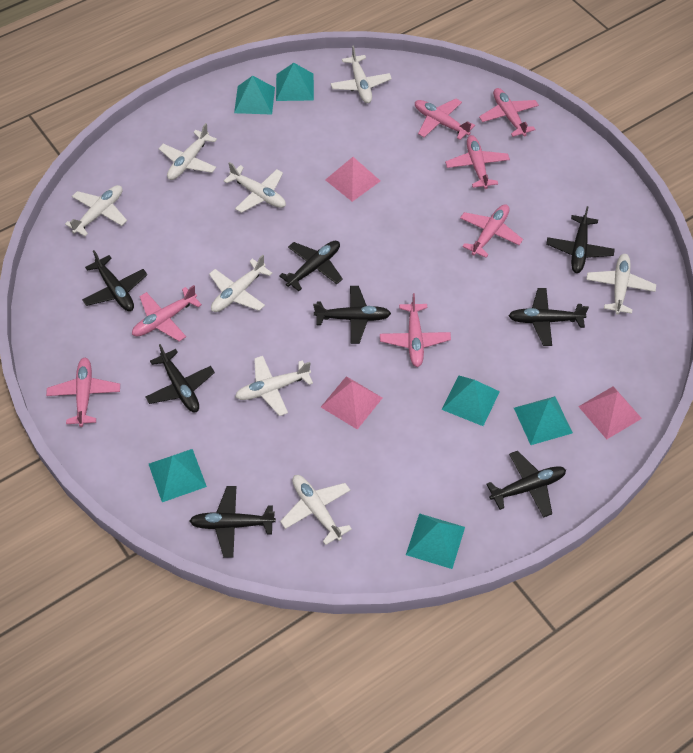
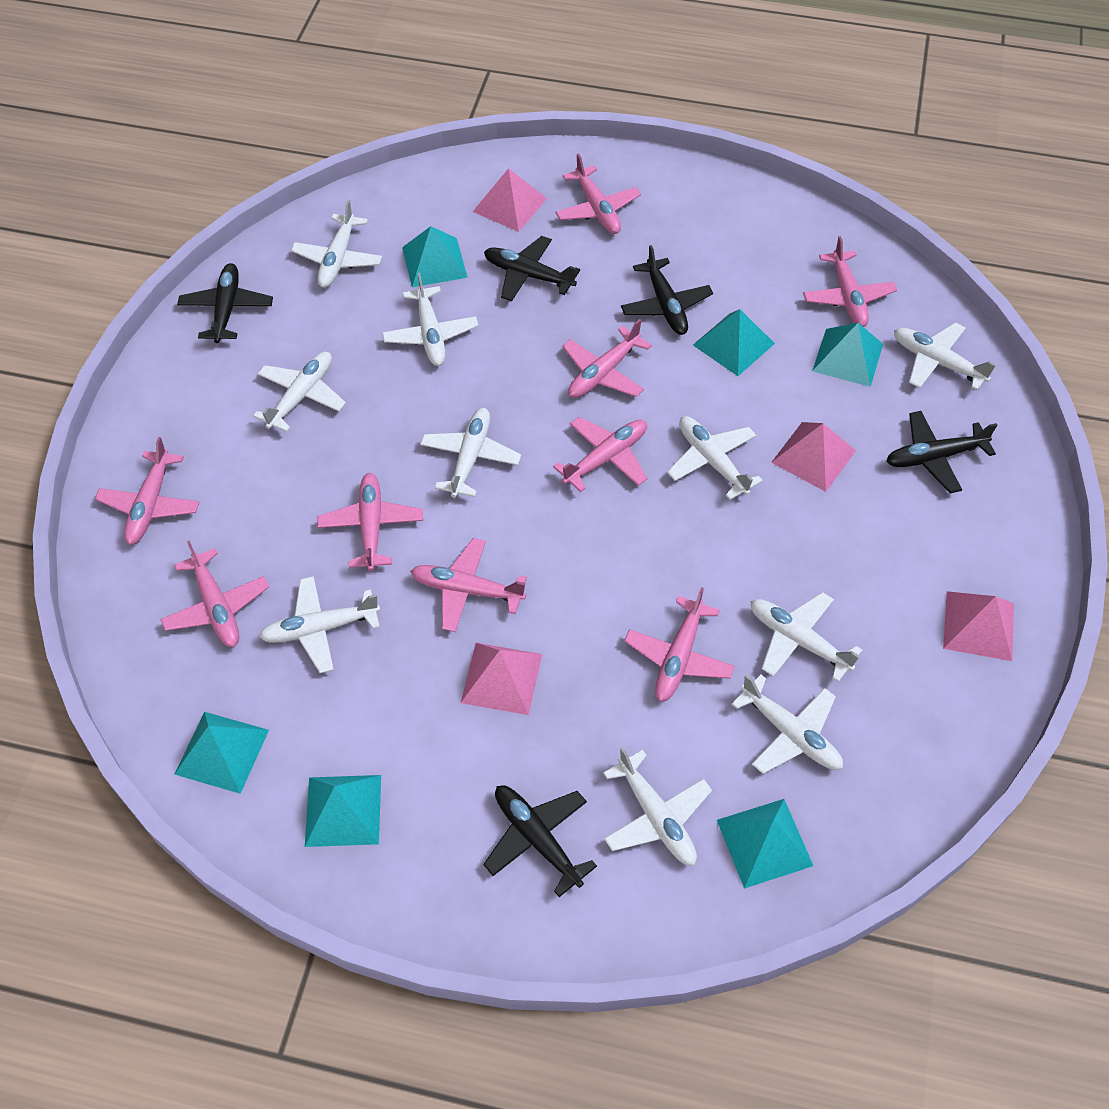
black plane: [82,250,148,311] [145,344,215,412] [190,486,276,558] [279,241,343,291] [313,286,391,344] [486,451,566,518] [509,288,589,346] [546,206,615,273] = 8 -> [177,263,273,343] [483,785,597,897] [484,236,580,301] [621,245,713,335] [886,411,997,493] = 5
pink plane: [46,358,120,427] [132,285,202,341] [380,293,451,367] [415,99,475,140] [445,135,510,189] [460,204,523,258] [479,88,539,137] = 7 -> [95,437,200,545] [160,541,269,647] [317,473,423,571] [410,538,527,632] [553,417,648,492] [555,153,641,234] [562,319,652,398] [624,587,735,702] [803,236,897,327] = 9
pink pyramid: [321,376,382,429] [325,157,380,202] [578,386,642,439] = 3 -> [461,643,542,715] [473,168,547,232] [771,422,856,492] [943,591,1014,661] = 4
white plane: [65,185,127,236] [159,123,217,180] [209,255,272,312] [224,162,286,213] [235,356,313,416] [280,475,352,545] [331,46,392,103] [586,254,656,315] = 8 -> [253,352,346,432] [259,576,380,673] [291,200,382,288] [382,273,478,366] [420,408,521,498] [603,747,712,866] [667,416,763,500] [731,674,843,774] [750,592,862,682] [894,322,996,390] = 10

